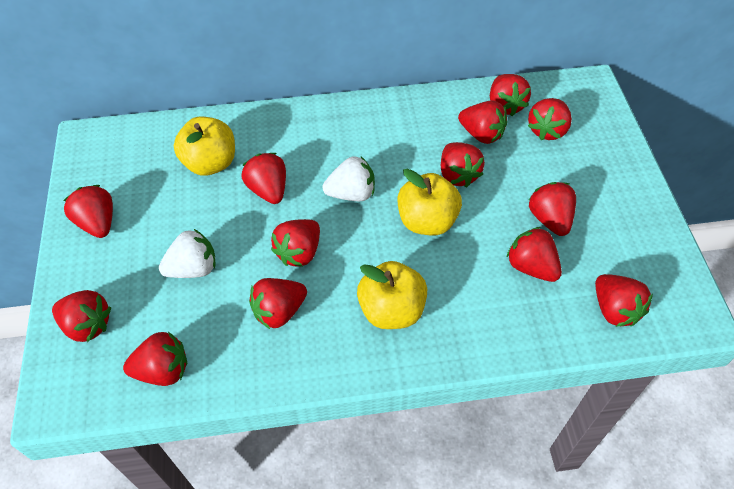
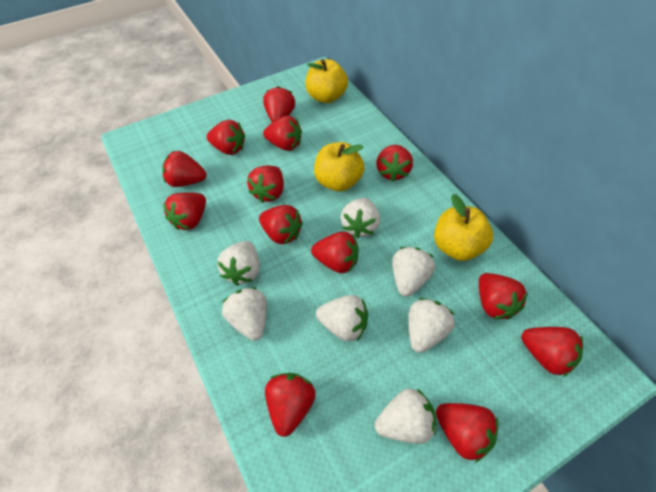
white strawberry: [159,229,216,278] [322,157,375,201] = 2 -> [217,241,260,286] [222,287,267,341] [316,295,368,341] [340,198,380,238] [375,389,436,444] [392,247,435,297] [408,298,455,353] = 7

